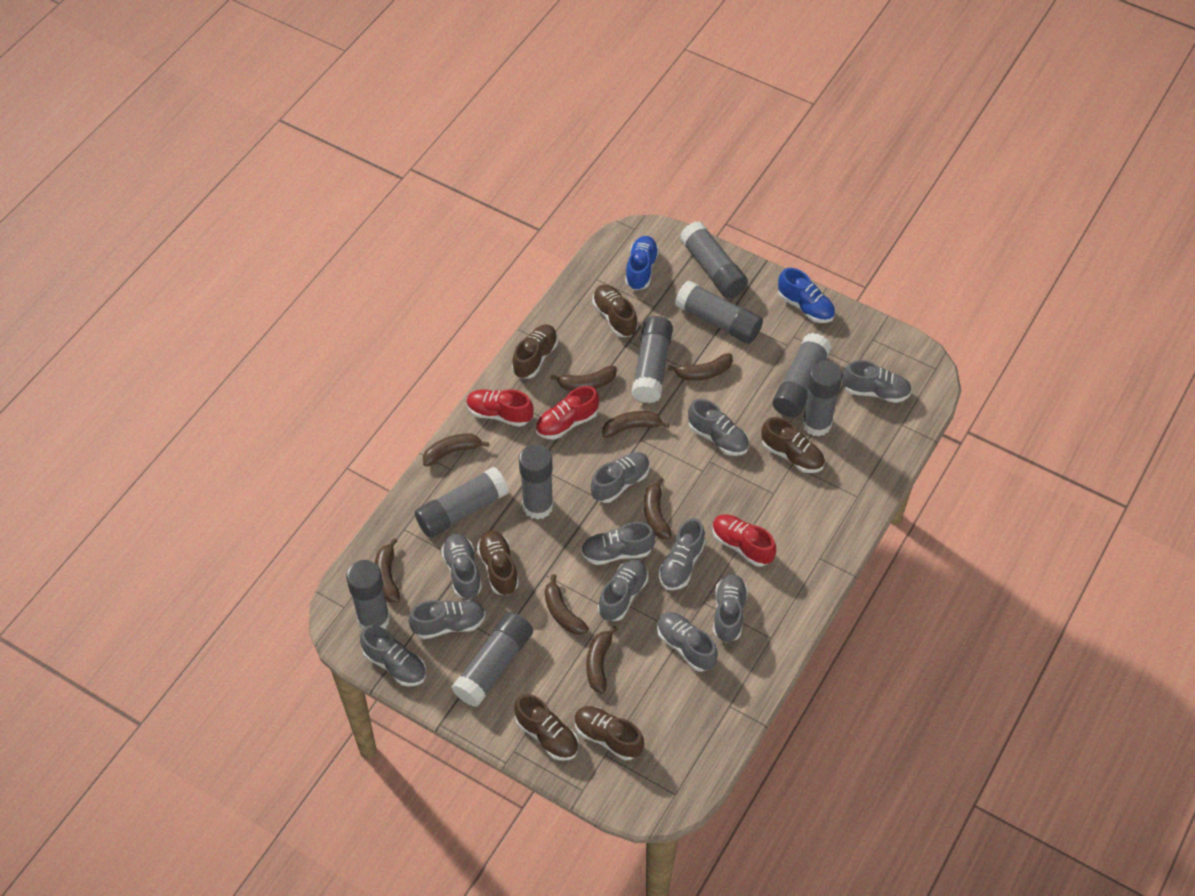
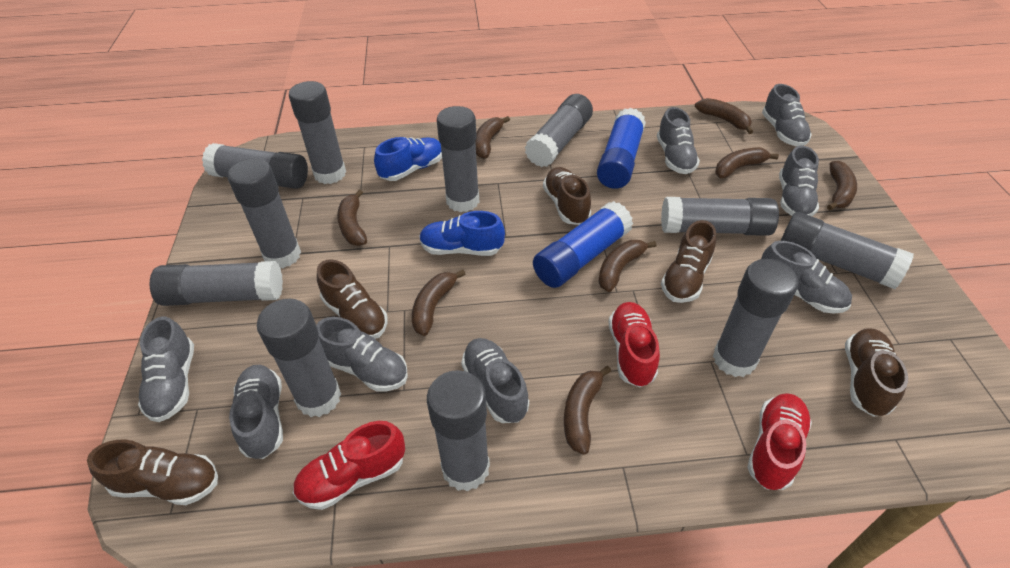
blue glue stick: none = 0 -> [533,201,633,288] [597,108,646,189] = 2
brown shoe: [477,531,519,595] [512,325,558,378] [514,694,579,761] [574,706,644,760] [592,285,638,337] [762,417,825,473] = 6 -> [87,439,218,505] [317,259,387,339] [543,167,591,225] [661,220,716,303] [845,328,908,417] = 5
grey glue stick: [346,560,390,629] [415,467,509,538] [451,612,533,707] [519,444,554,520] [632,316,673,403] [675,281,763,344] [680,221,748,298] [773,333,832,417] [802,361,842,437] = 9 -> [149,261,283,306] [202,143,308,189] [228,158,301,268] [257,299,341,417] [289,81,346,184] [427,370,490,492] [437,106,479,212] [525,94,593,167] [661,197,779,236] [713,259,798,377] [781,212,914,289] = 11
grey shoe: [360,625,426,687] [409,600,486,639] [441,534,482,599] [581,522,655,565] [591,452,650,503] [598,559,648,621] [657,612,718,672] [658,518,705,590] [688,399,749,456] [713,574,748,643] [842,360,912,403] = 11 -> [138,317,194,422] [229,365,283,459] [316,317,408,392] [461,338,529,423] [657,107,700,174] [761,241,852,314] [762,84,812,146] [779,146,819,216] = 8

